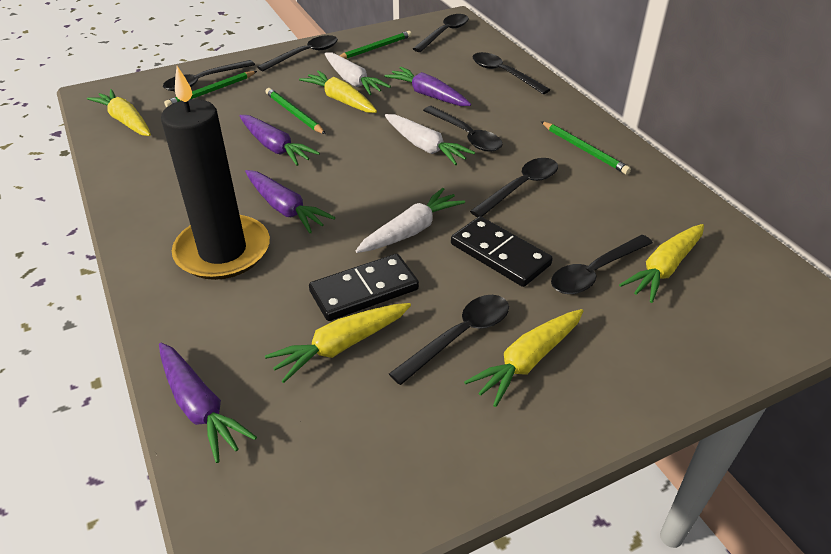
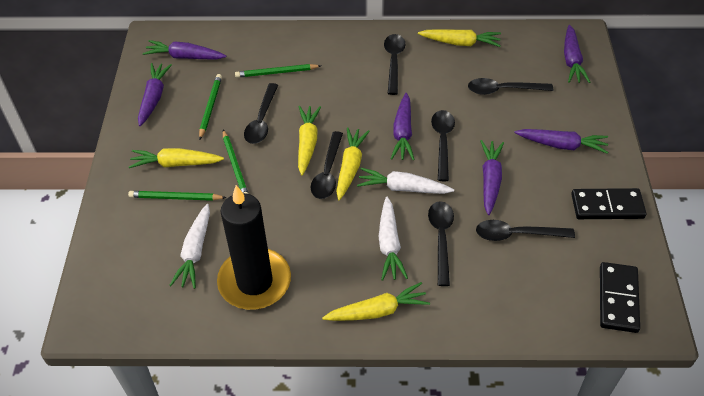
black spoon: [163,60,255,91] [257,35,338,71] [389,295,509,385] [413,14,469,52] [423,106,503,152] [470,158,558,217] [473,52,550,94] [551,235,653,294] = 8 -> [244,83,278,144] [311,131,343,199] [384,34,406,95] [428,201,454,286] [431,110,455,181] [468,78,553,95] [476,220,575,241] = 7
purple carrot: [159,342,257,463] [240,115,320,166] [245,170,335,233] [384,67,471,106] = 4 -> [138,63,172,126] [143,40,226,59] [391,93,415,160] [480,140,504,215] [514,129,608,154] [564,25,590,83] = 6

